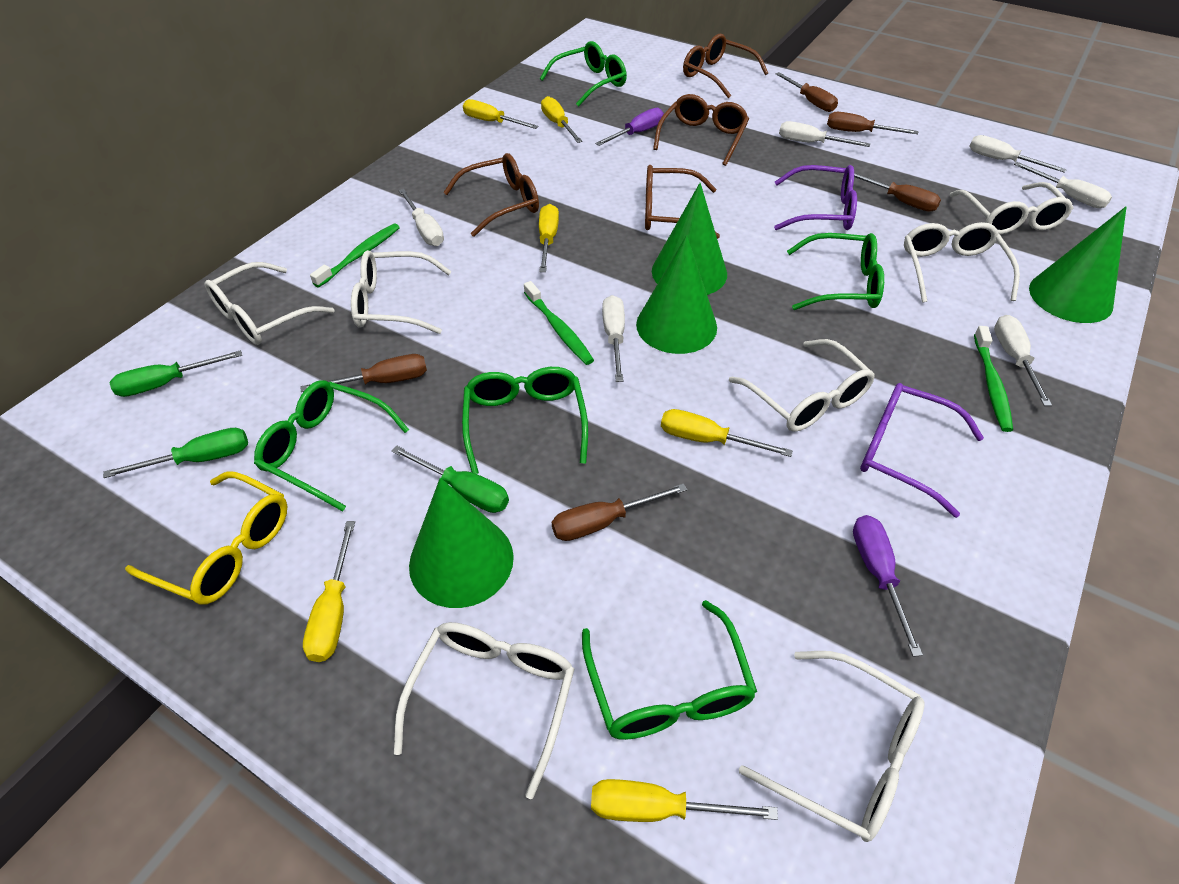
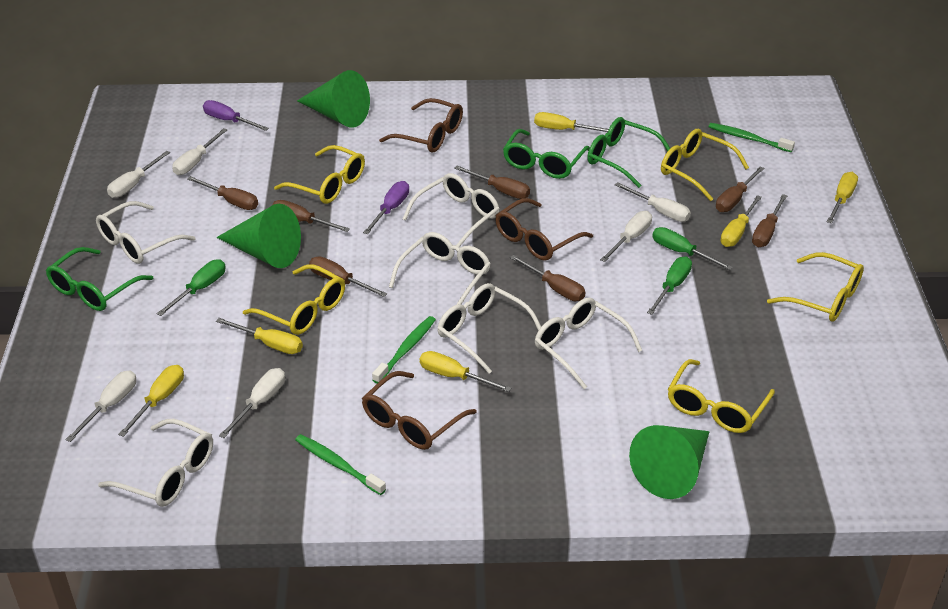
brown glasses: [443,153,539,237] [645,165,720,239] [653,94,749,166] [683,34,768,98] = 4 -> [362,371,477,450] [379,98,463,153] [495,198,593,261] = 3
brown screwdriver: [300,354,427,392] [552,483,687,541] [775,72,838,112] [827,112,918,134] [854,173,941,212] = 5 -> [187,176,258,210] [272,200,350,232] [309,256,387,297] [454,166,530,199] [510,255,586,301] [716,166,764,212] [752,194,787,247] = 7
green cone: [409,478,514,608] [636,235,717,354] [652,183,727,295] [1029,207,1126,323] = 4 -> [216,204,301,268] [297,70,370,128] [629,425,710,499] = 3
green glasses: [254,380,409,512] [462,367,588,474] [540,41,627,107] [582,600,757,740] [787,233,884,310] = 5 -> [46,247,154,311] [503,129,590,179] [587,117,670,188] = 3
purple glasses: [774,165,857,230] [860,383,984,518] = 2 -> none = 0
white glasses: [205,262,334,345] [351,250,452,334] [394,622,574,799] [728,339,875,432] [739,651,924,842] [904,222,1020,303] [950,182,1073,235] = 7 -> [96,201,195,264] [98,419,213,507] [389,232,491,305] [403,173,499,247] [437,283,541,374] [535,297,642,389] = 6
yellow glasses: [125,472,287,604] = 1 -> [243,264,345,335] [274,145,365,204] [661,129,749,201] [668,359,775,433] [767,252,864,322] = 5

